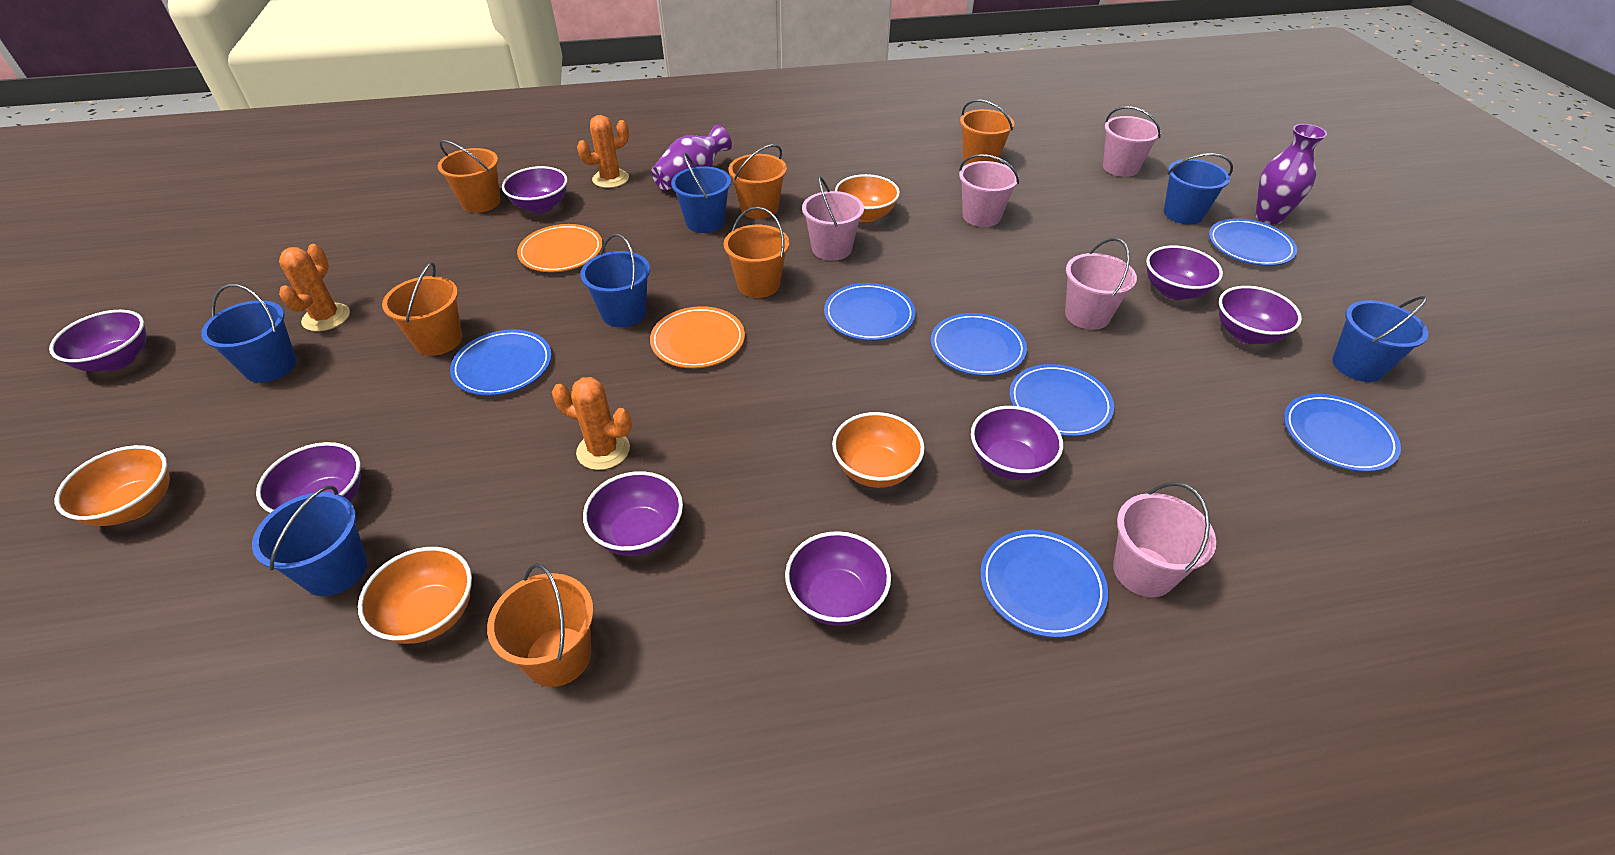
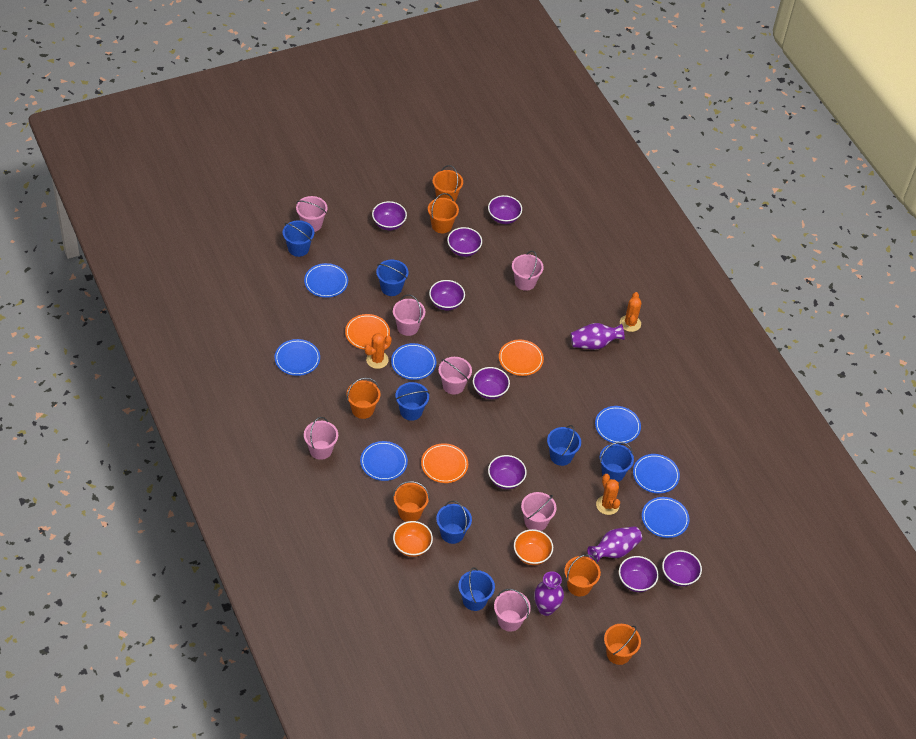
blue bucket: [201,284,297,383] [252,485,367,596] [580,234,650,327] [671,152,731,233] [1164,153,1233,225] [1332,296,1428,382] = 6 -> [283,220,314,257] [376,260,408,296] [395,382,430,421] [436,501,472,544] [458,567,495,611] [547,425,581,466] [600,442,634,482] = 7
orange bowl: [55,445,170,526] [358,547,472,644] [832,412,925,488] [835,174,900,222] = 4 -> [393,521,433,557] [514,529,553,565] = 2
orange plate: [517,224,603,272] [650,306,745,368] = 2 -> [345,314,390,350] [421,443,468,483] [499,340,544,376] = 3
pink bucket: [802,176,864,261] [959,154,1019,227] [1065,238,1137,330] [1103,106,1161,177] [1113,482,1216,597] = 5 -> [296,196,328,232] [304,417,338,460] [393,294,425,336] [439,357,472,395] [494,589,531,631] [512,251,544,291] [521,492,556,531] = 7
purple vase: [651,125,732,191] [1256,124,1327,224] = 2 -> [534,571,564,616] [571,323,625,349] [587,526,642,562] = 3

